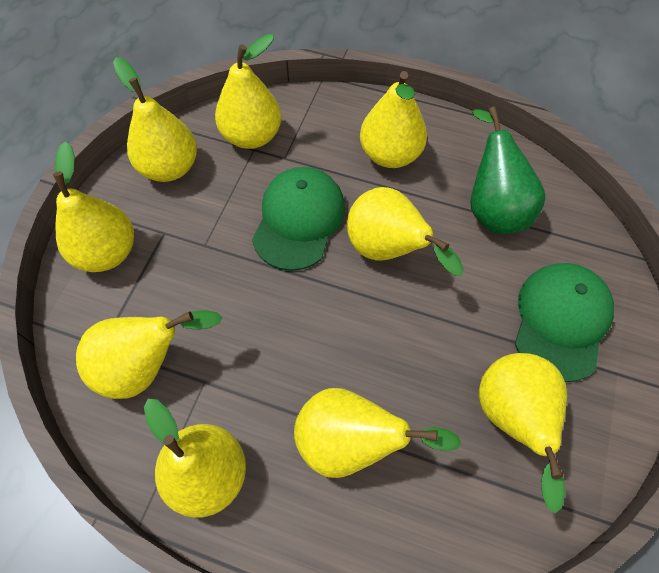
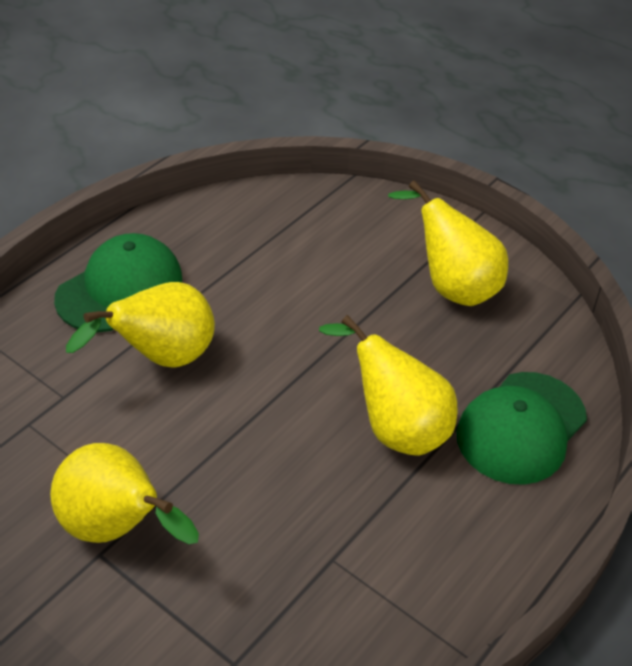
green pear: [470,107,546,234] = 1 -> none = 0
yellow pear: [53,142,134,272] [76,310,222,399] [113,57,197,182] [144,399,246,518] [215,34,281,149] [294,388,461,478] [347,187,464,276] [360,71,427,168] [479,353,567,513] = 9 -> [50,443,199,544] [66,282,215,368] [319,315,457,456] [388,180,508,306] = 4

